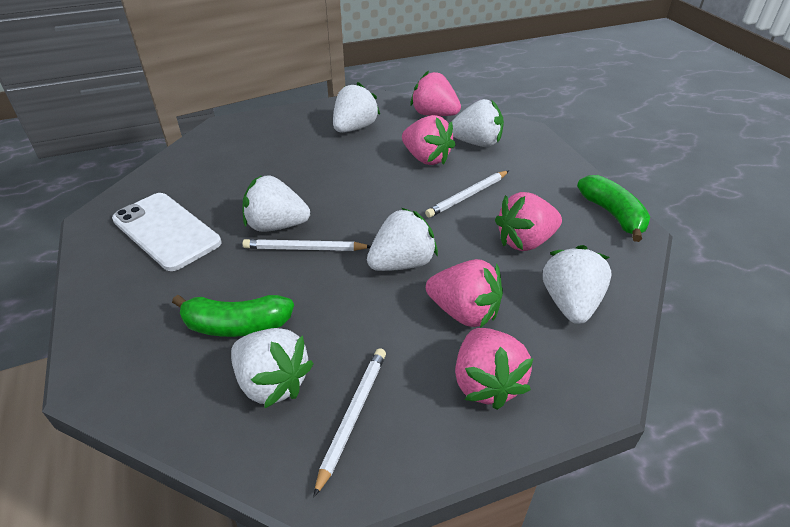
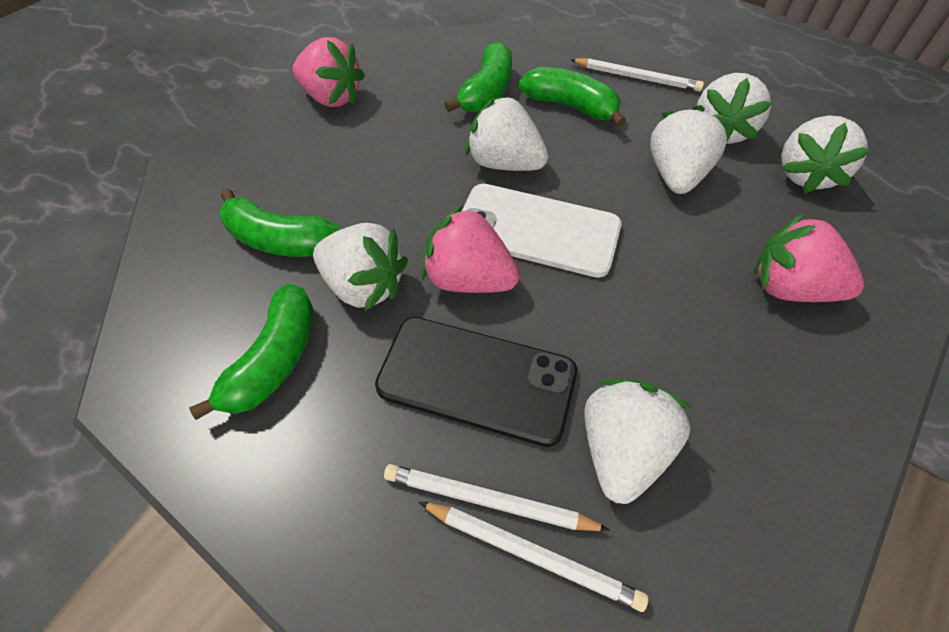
black phone: none = 0 -> [375,317,577,447] = 1
green banana: [172,295,294,337] [577,175,650,242] = 2 -> [189,284,314,420] [219,189,340,257] [445,41,512,112] [519,67,626,127] = 4
pink strawberry: [402,115,455,165] [410,71,461,116] [426,259,503,328] [455,328,534,410] [495,192,562,251] = 5 -> [293,37,365,107] [422,206,520,293] [754,214,864,302] = 3

